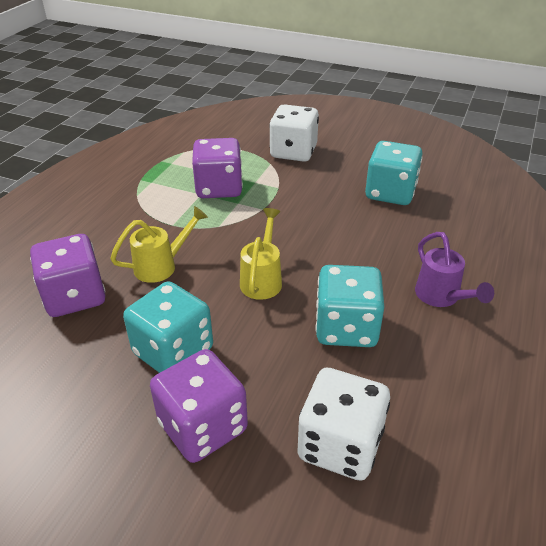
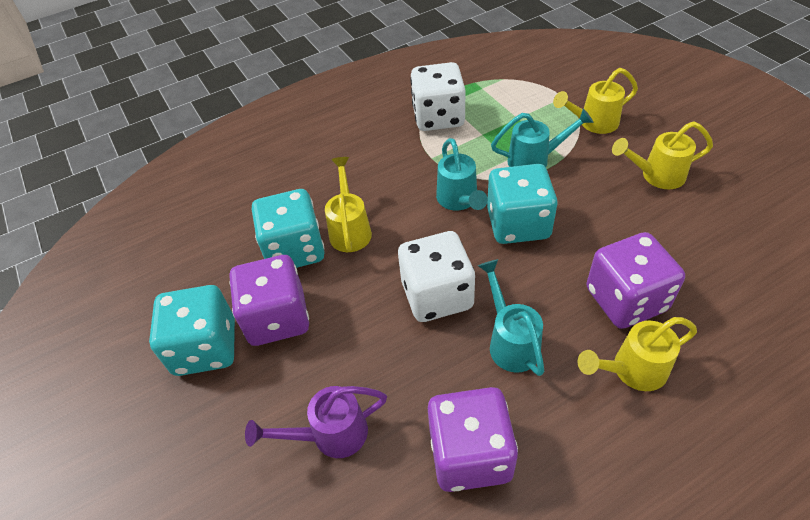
turquoise watering can: none = 0 -> [436,138,488,211] [478,259,544,376] [491,109,594,167] = 3
yellow watering can: [110,206,208,283] [240,208,282,300] = 2 -> [325,157,372,252] [553,68,638,134] [578,317,697,391] [612,121,713,189] = 4

